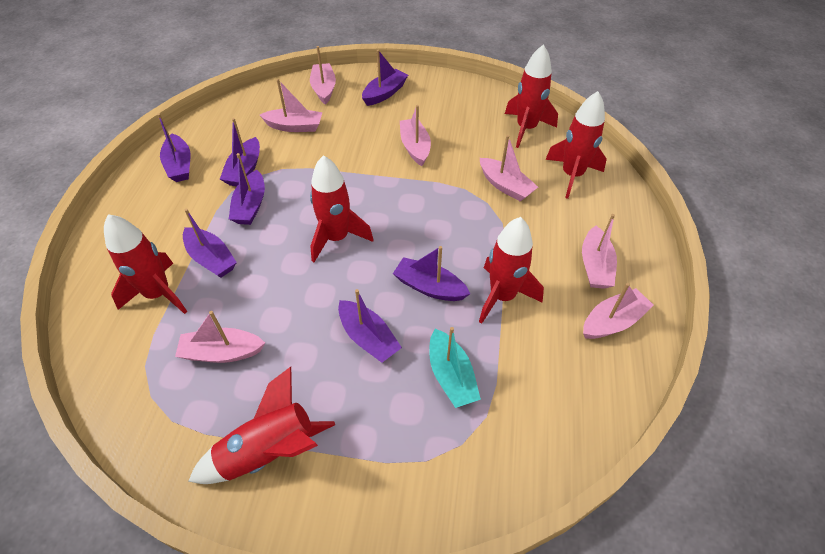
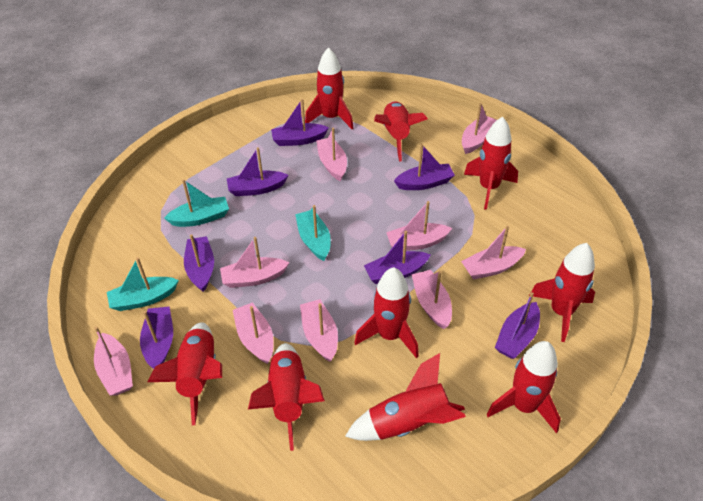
pink boat: [175,311,265,363] [260,79,323,132] [310,46,336,105] [400,105,431,166] [480,135,538,202] [582,214,617,289] [583,283,654,339] = 7 -> [94,327,133,396] [220,237,289,288] [233,302,274,364] [300,299,338,362] [316,128,347,181] [386,201,452,251] [411,270,452,329] [461,226,526,280] [462,103,496,154] = 9
red rocket: [104,214,187,314] [188,367,335,484] [310,155,374,262] [479,217,544,324] [505,44,558,148] [545,91,607,199] = 6 -> [148,322,222,425] [248,343,325,451] [305,47,353,129] [345,353,466,441] [354,267,419,358] [374,101,428,161] [464,117,518,210] [487,341,561,433] [529,243,595,342] = 9
turquoise boat: [429,327,481,408] = 1 -> [107,257,179,311] [164,179,229,227] [295,205,331,261] = 3

